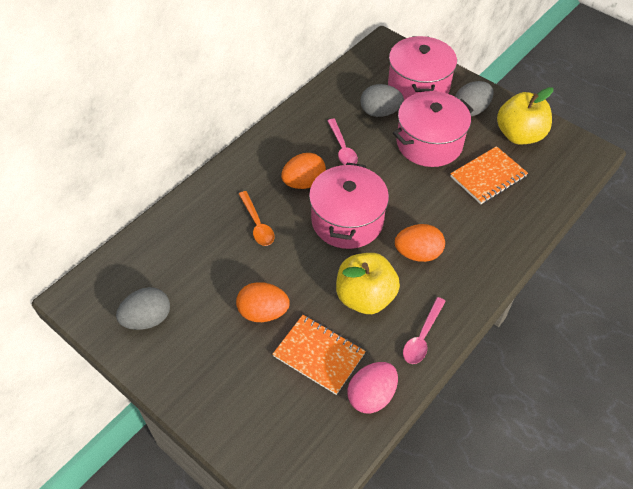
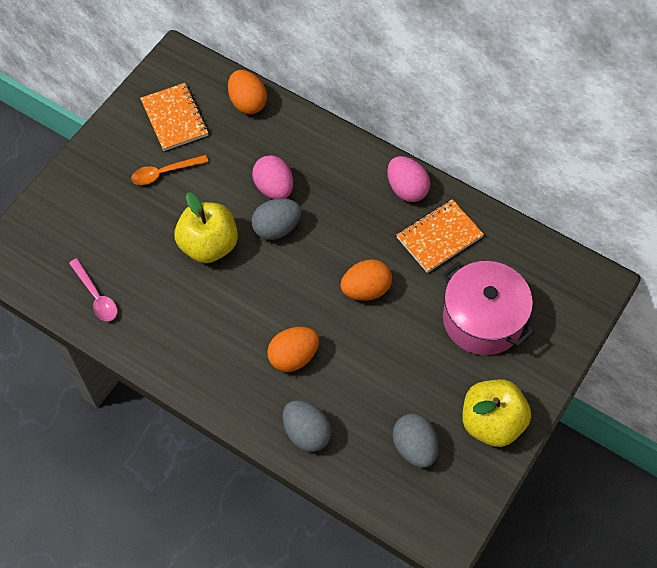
pink egg: [347,362,398,413] = 1 -> [252,155,293,199] [387,156,430,202] = 2
pink pot: [309,163,389,249] [388,36,457,101] [393,91,473,167] = 3 -> [443,261,534,355] = 1
pink spoon: [327,119,358,165] [403,297,446,364] = 2 -> [69,258,118,321] = 1

